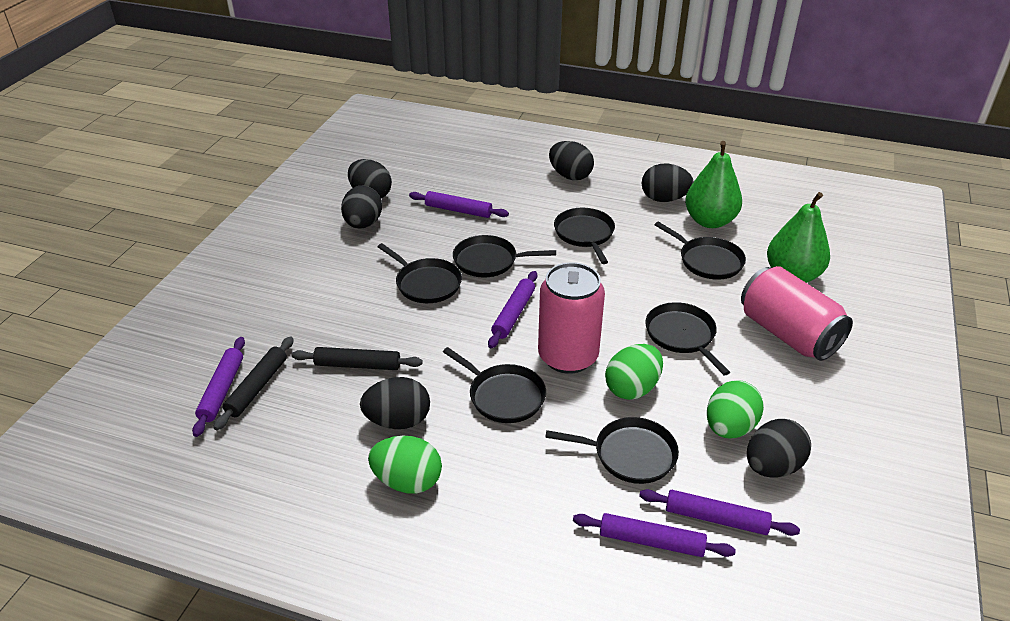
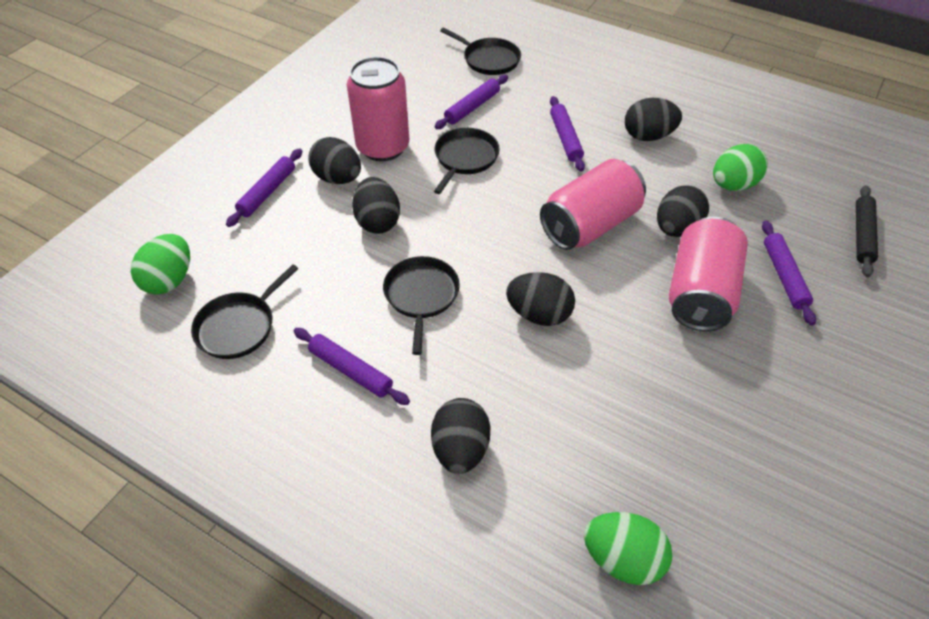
black pan: [378,243,462,303] [443,347,546,423] [453,235,556,277] [545,417,679,484] [554,208,615,264] [645,302,730,375] [655,221,746,280] = 7 -> [191,265,298,359] [383,256,460,355] [434,128,500,194] [440,28,521,75] = 4
black rolling pin: [213,336,294,430] [292,347,423,370] = 2 -> [856,185,878,277] = 1
green pear: [685,141,742,228] [767,192,830,283] = 2 -> none = 0
pink can: [538,262,605,374] [741,266,853,361] = 2 -> [347,57,409,161] [540,159,646,250] [669,217,748,331] = 3

